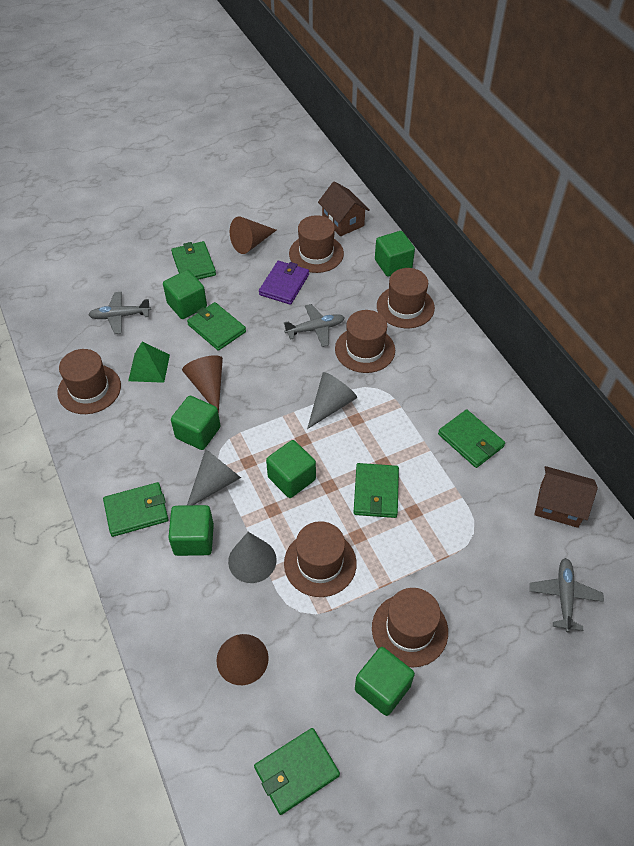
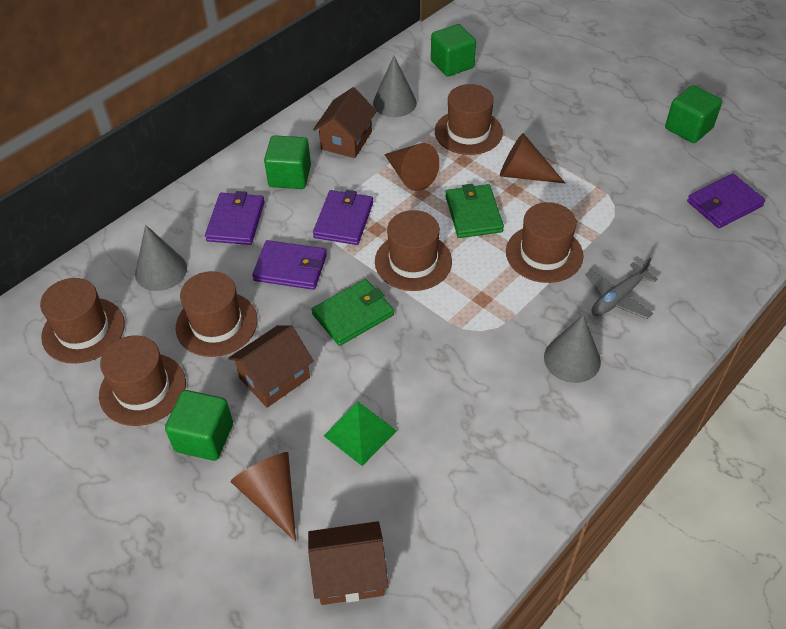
brown house: [318,181,369,236] [534,466,598,528] = 2 -> [228,325,314,408] [308,521,389,605] [313,87,377,158] = 3
green cube: [163,270,207,319] [168,505,214,556] [171,396,220,450] [266,440,316,498] [355,647,415,716] [375,231,415,277] = 6 -> [165,390,233,461] [264,135,311,189] [431,24,476,77] [665,85,722,143] = 4
green wallet: [103,482,169,537] [171,241,216,280] [187,302,246,351] [254,728,340,815] [353,463,399,518] [438,409,505,468] = 6 -> [311,279,394,346] [446,184,504,238] = 2
grey plane: [88,292,151,334] [284,304,345,347] [530,558,604,632] = 3 -> [585,258,658,319] = 1
purple wallet: [259,261,309,305] = 1 -> [205,191,265,245] [252,240,327,290] [313,190,373,245] [687,174,765,228] = 4

